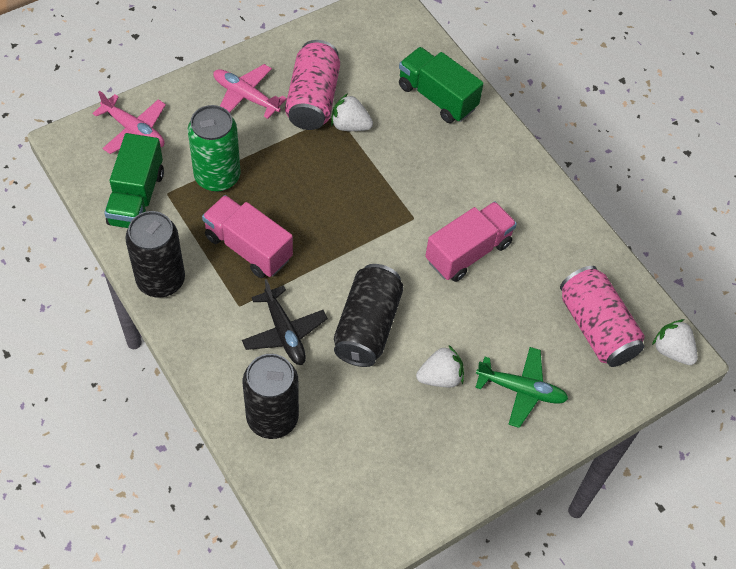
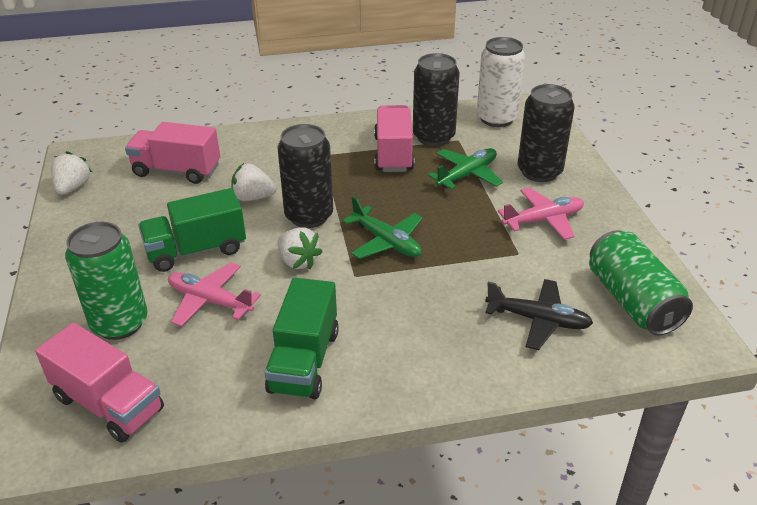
green can: [188,105,241,192] = 1 -> [65,222,148,340] [589,230,693,335] = 2
green plane: [475,347,568,428] = 1 -> [343,196,423,259] [428,148,503,189] = 2
pink can: [285,40,340,130] [560,266,645,367] = 2 -> none = 0
pink truck: [202,195,293,278] [425,201,517,282] = 2 -> [35,323,164,443] [125,122,220,184] [374,105,415,172] = 3
white can: none = 0 -> [477,37,525,127] = 1

